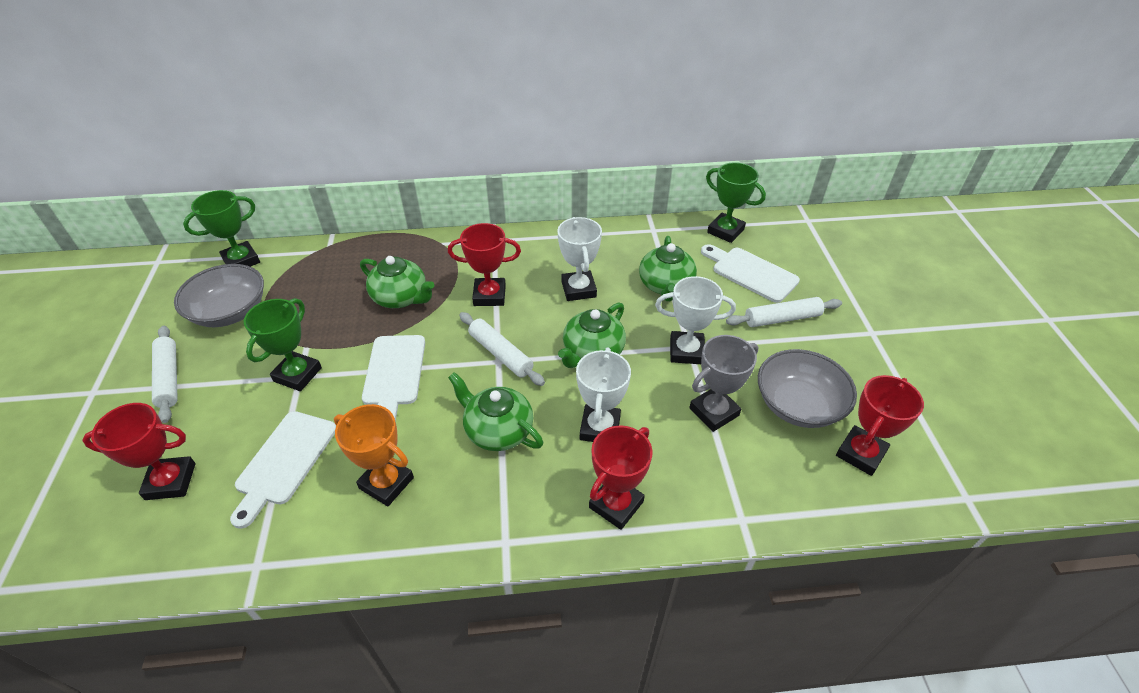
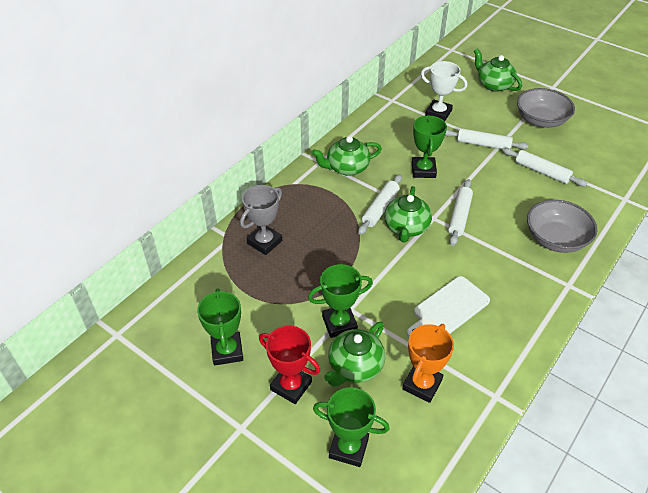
green trophy: [183,190,260,267] [244,298,322,391] [706,162,766,243] = 3 -> [197,289,243,366] [308,264,373,338] [313,387,390,467] [412,115,447,178] = 4
red trophy: [82,403,195,500] [448,223,521,306] [589,425,652,530] [836,375,924,476] = 4 -> [259,326,320,404] = 1
white cutting board: [230,411,336,529] [362,335,425,422] [701,244,800,303] = 3 -> [407,276,490,337] = 1
white rolling pin: [152,326,178,423] [459,312,545,386] [726,297,842,327] = 3 -> [358,175,402,235] [445,128,529,150] [448,179,473,246] [502,148,587,187] = 4
white trophy: [557,217,602,301] [576,348,631,442] [655,276,736,364] = 3 -> [421,61,467,121] = 1

